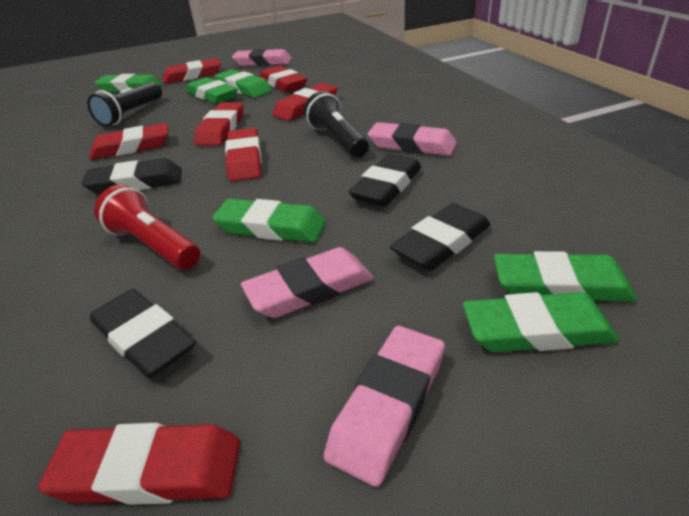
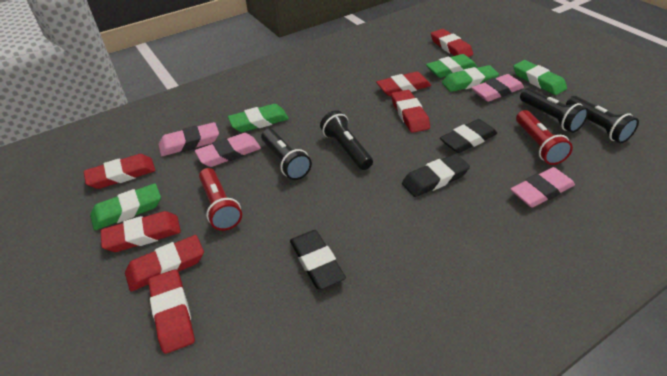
black eraser: [81,158,182,195] [90,289,196,378] [348,154,421,207] [390,203,490,271] = 4 -> [290,230,346,290] [402,154,470,197] [440,119,497,153] = 3
black flashlight: [87,82,162,127] [304,91,369,158] = 2 -> [261,129,312,180] [320,110,373,170] [520,88,589,133] [566,96,639,143] = 4
green eraser: [94,74,162,92] [186,77,238,104] [213,199,326,243] [215,69,272,98] [463,292,619,352] [494,251,637,302] = 6 -> [90,183,161,230] [228,104,289,132] [426,54,477,78] [442,65,499,92] [513,60,567,95] = 5
red flashlight: [94,185,200,270] = 1 -> [199,168,242,231] [516,110,573,165] = 2

